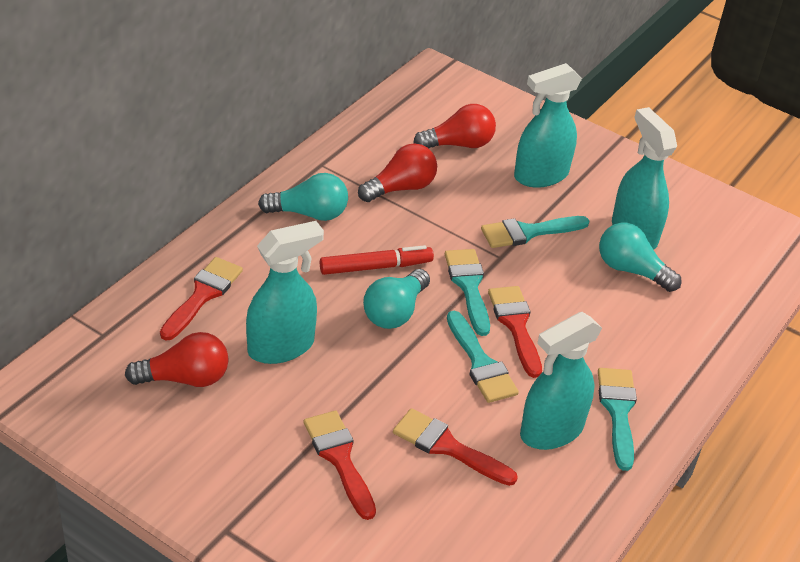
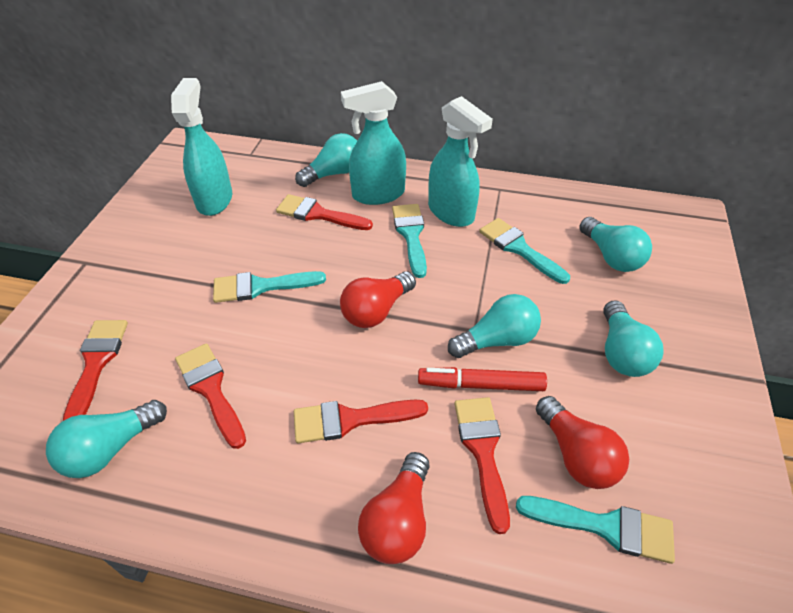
red brush: [160,257,243,340] [304,410,376,520] [393,408,518,486] [488,286,542,378] = 4 -> [63,320,128,421] [175,343,246,449] [276,194,373,230] [294,400,428,443] [455,397,510,534] = 5
turquoise light bulb: [258,173,348,221] [363,269,430,329] [599,223,682,292] = 3 -> [46,400,167,478] [295,133,357,187] [448,294,541,358] [579,217,652,272] [603,300,663,377] = 5
turquoise spray bottle: [246,221,324,364] [514,63,582,188] [520,312,602,450] [612,107,677,250] = 4 -> [171,78,232,216] [341,81,406,205] [428,96,493,227] = 3

